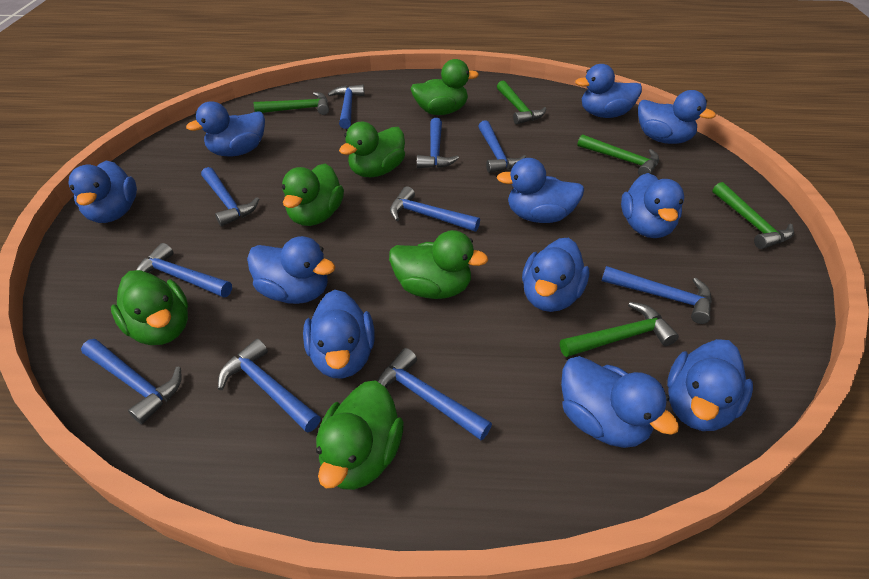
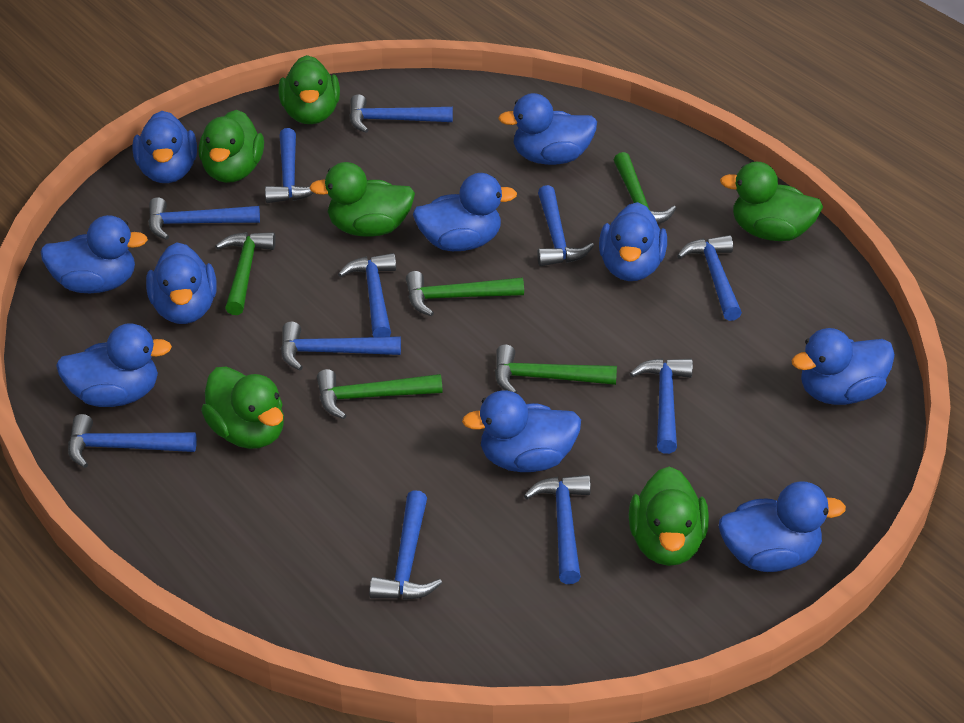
blue duck: [68,161,137,223] [186,101,265,156] [247,236,335,304] [303,290,375,379] [496,158,584,223] [522,238,589,312] [561,356,679,448] [575,64,642,118] [621,173,684,238] [638,90,716,144] [667,339,753,431] = 11 -> [40,215,148,293] [56,323,172,407] [133,111,197,183] [146,242,217,324] [413,173,517,251] [462,390,581,472] [498,93,597,165] [599,202,667,281] [719,481,846,572] [791,328,895,405] = 10
blue hammer: [81,339,182,424] [136,243,232,298] [201,167,259,227] [218,339,321,433] [328,85,365,129] [377,348,492,440] [390,186,480,232] [417,118,459,168] [478,120,526,173] [602,266,712,324] = 10 -> [68,414,197,468] [148,197,260,240] [265,128,313,203] [281,322,401,371] [338,253,396,337] [349,94,453,133] [369,490,442,600] [524,475,591,584] [537,185,594,266] [630,358,693,454] [677,235,742,321] = 11

